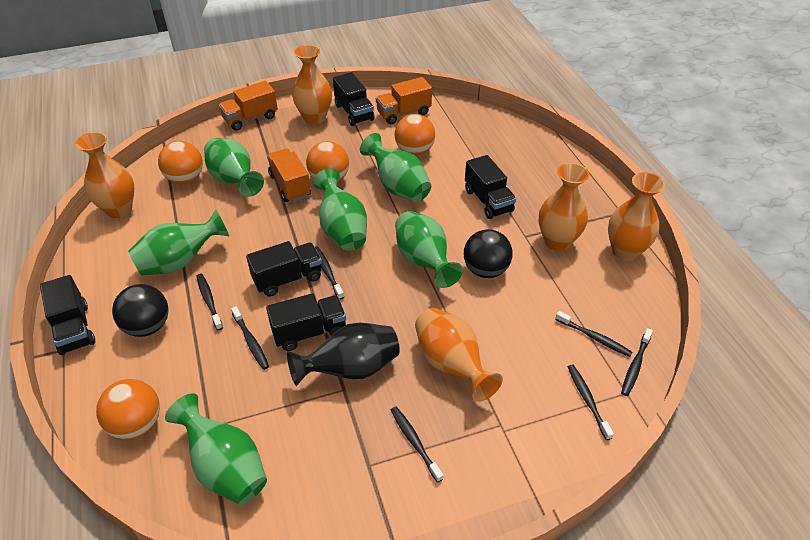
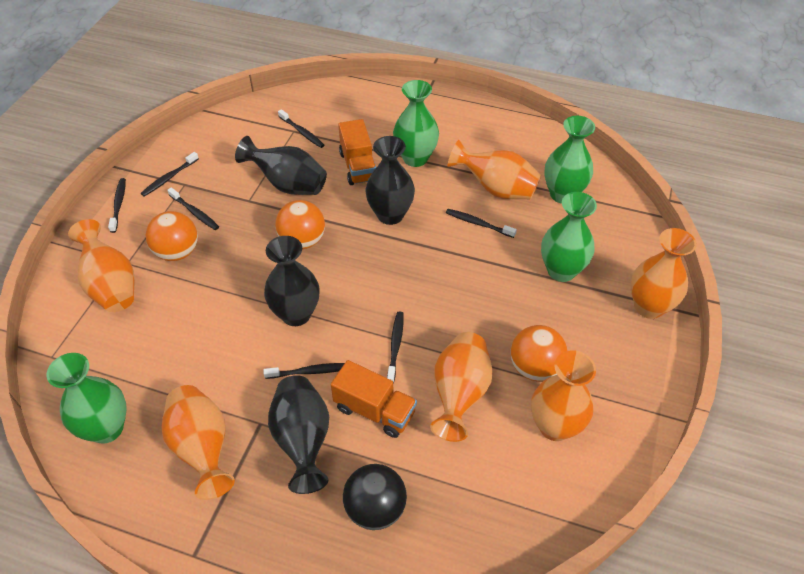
black ball: [112,284,169,337] [464,229,513,278] = 2 -> [343,464,407,530] = 1
black truck: [40,275,95,355] [246,241,322,297] [266,293,346,351] [333,72,375,126] [465,155,516,219] = 5 -> none = 0
black vase: [287,323,400,386] = 1 -> [235,136,327,195] [264,236,320,326] [268,375,329,494] [365,136,415,225] = 4
green vase: [128,209,229,276] [165,393,267,505] [204,138,264,197] [313,169,367,251] [360,133,431,202] [395,211,463,288] = 6 -> [47,353,127,444] [393,80,439,167] [541,192,597,282] [544,116,595,204] = 4
orange ball: [96,379,160,439] [158,141,203,184] [306,141,349,182] [395,114,435,156] = 4 -> [146,211,198,261] [275,200,325,249] [511,325,567,381] = 3
orange truck: [219,81,278,131] [267,149,311,202] [376,77,432,124] = 3 -> [331,360,417,438] [338,119,376,185] = 2
orange vase: [75,132,134,218] [292,45,332,124] [415,308,503,402] [538,163,589,251] [608,172,665,261] = 5 -> [68,219,134,312] [162,385,235,500] [430,332,493,442] [448,140,541,199] [531,350,596,441] [631,228,697,319] = 6

